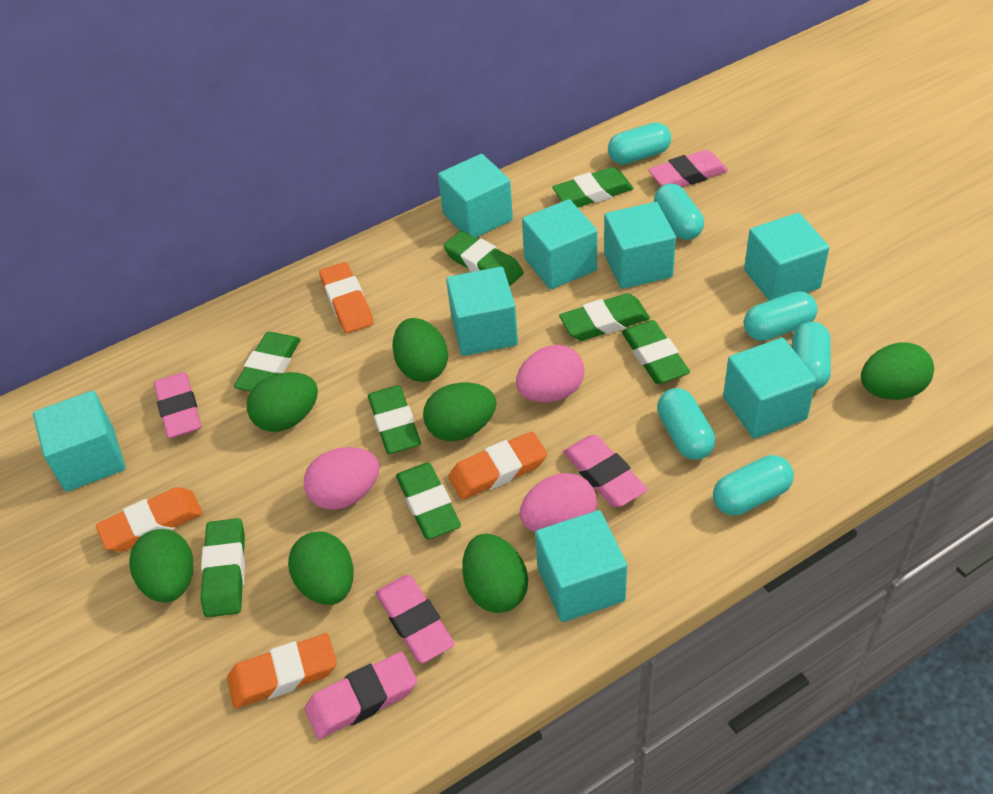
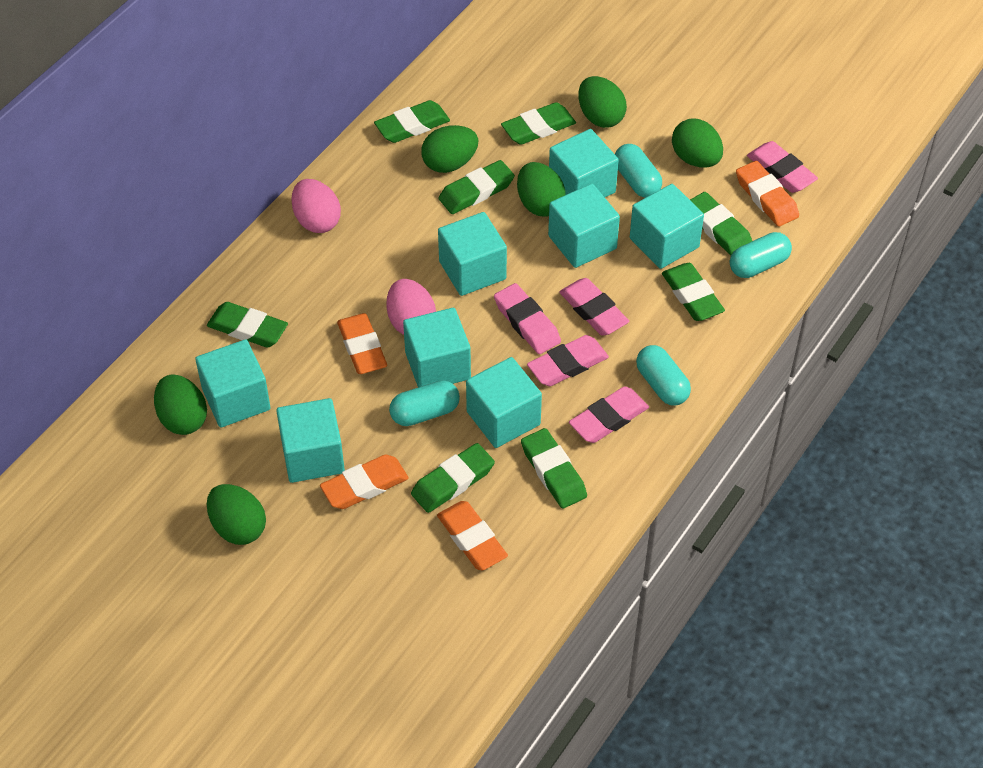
green egg: [129,529,193,603] [247,372,318,432] [288,531,354,605] [392,318,448,382] [423,383,496,441] [462,534,528,613] [861,343,934,400] = 7 -> [154,374,207,435] [207,484,266,545] [421,125,478,173] [517,162,566,217] [578,76,627,128] [672,118,723,168] = 6
pink egg: [304,447,380,510] [516,345,585,402] [520,473,597,532] = 3 -> [292,179,341,233] [387,279,436,335] = 2
turquoise capsule: [608,122,671,165] [654,183,704,240] [657,388,715,460] [713,455,794,516] [744,291,818,341] [792,322,831,390] = 6 -> [389,380,460,426] [615,144,662,198] [636,345,691,405] [730,232,792,278] = 4

